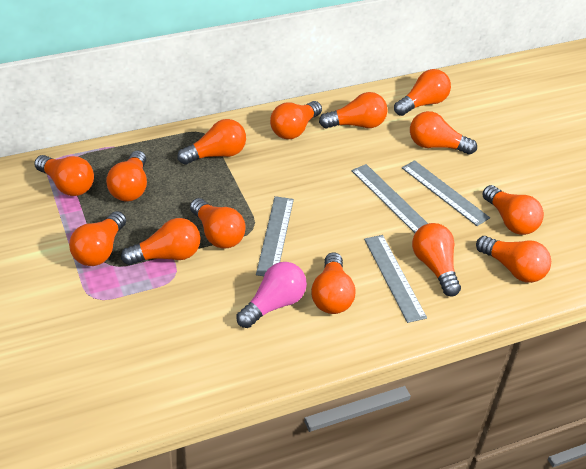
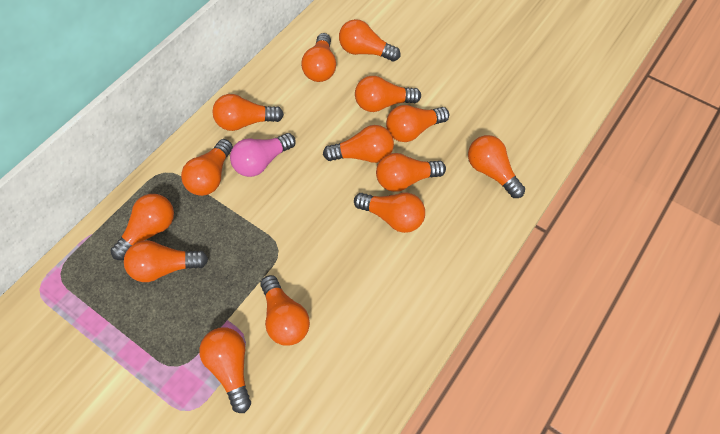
grey ruler: [256,196,294,276] [351,164,428,233] [364,235,427,323] [402,160,490,226] = 4 -> none = 0

